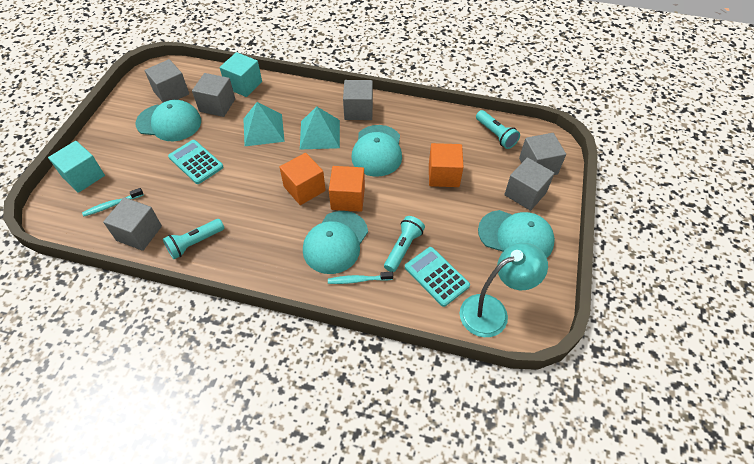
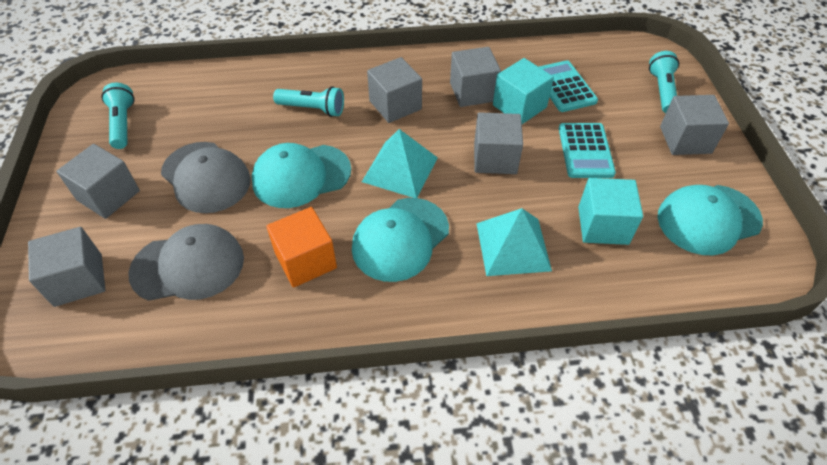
grey cap: none = 0 -> [128,224,244,301] [161,142,251,213] = 2
orange cube: [279,153,326,205] [329,166,365,212] [429,143,463,187] = 3 -> [266,207,337,288] = 1
turquoise cap: [136,100,201,141] [303,211,368,274] [352,125,402,177] [478,210,555,258] = 4 -> [252,143,351,208] [352,198,449,282] [658,185,763,255] = 3
turquoise lamp: [460,243,548,337] = 1 -> none = 0
turquoise toothbrush: [82,188,144,216] [328,272,393,284] = 2 -> none = 0

